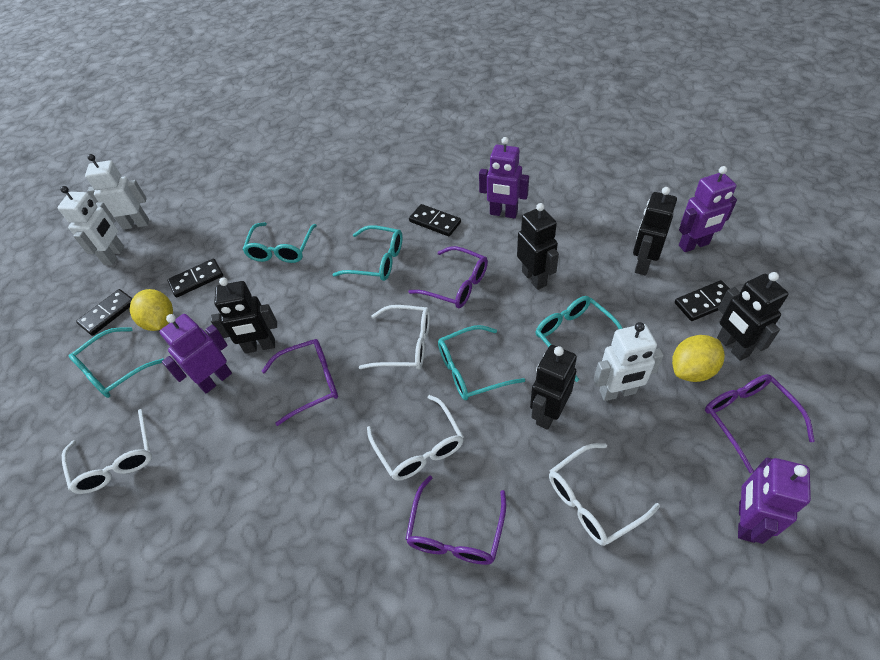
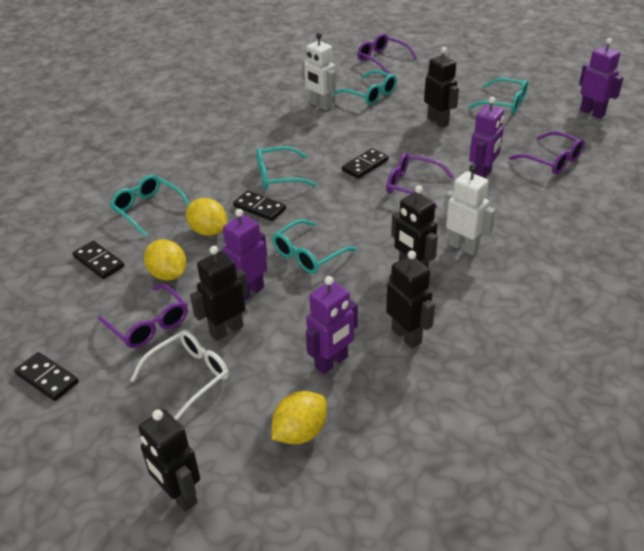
white glasses: [62,409,152,494] [359,305,430,369] [367,395,464,481] [549,443,660,546] = 4 -> [130,330,229,421] = 1
white robot: [58,186,124,266] [85,154,149,230] [594,322,664,401] = 3 -> [302,33,336,110] [444,164,496,256] = 2
yellow lemon: [130,289,173,331] [672,335,725,382] = 2 -> [144,239,187,281] [186,198,227,236] [272,391,327,444] = 3

